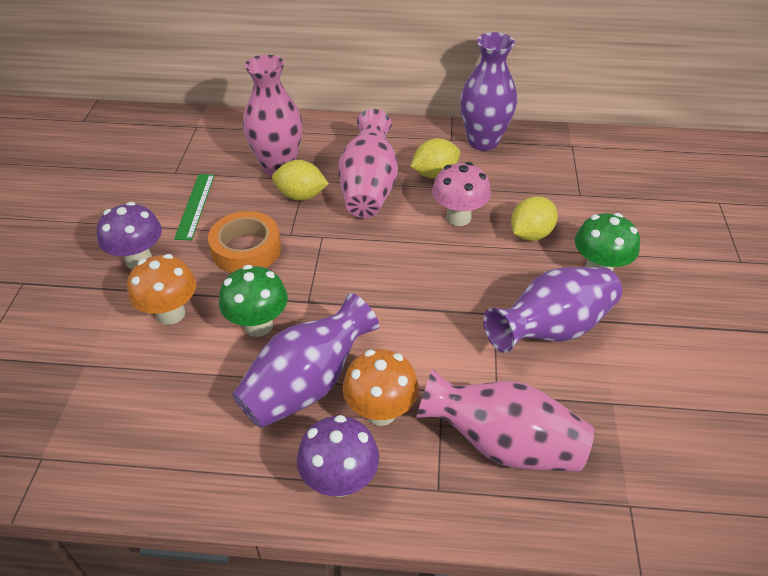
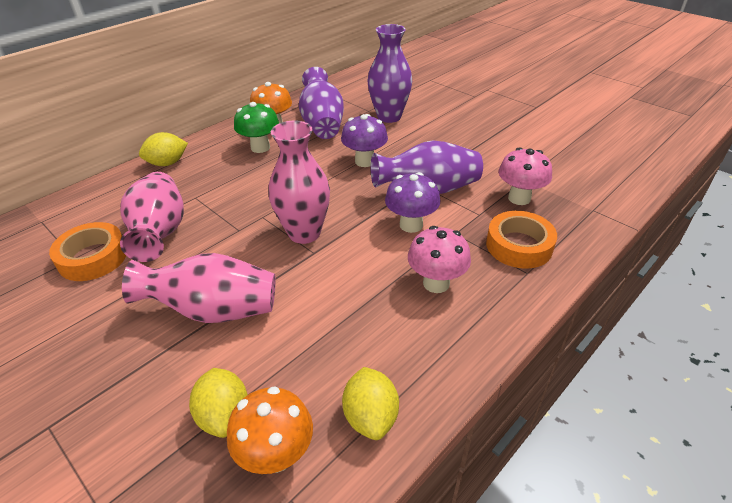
green mushroom: [219,265,288,337] [575,213,640,271] = 2 -> [234,102,279,153] = 1
green ruler: [174,174,215,240] = 1 -> none = 0
orange tape: [208,211,281,273] = 1 -> [49,222,126,281] [486,211,557,269] = 2
pink mushroom: [432,162,491,226] = 1 -> [408,226,471,293] [499,147,552,205] = 2

